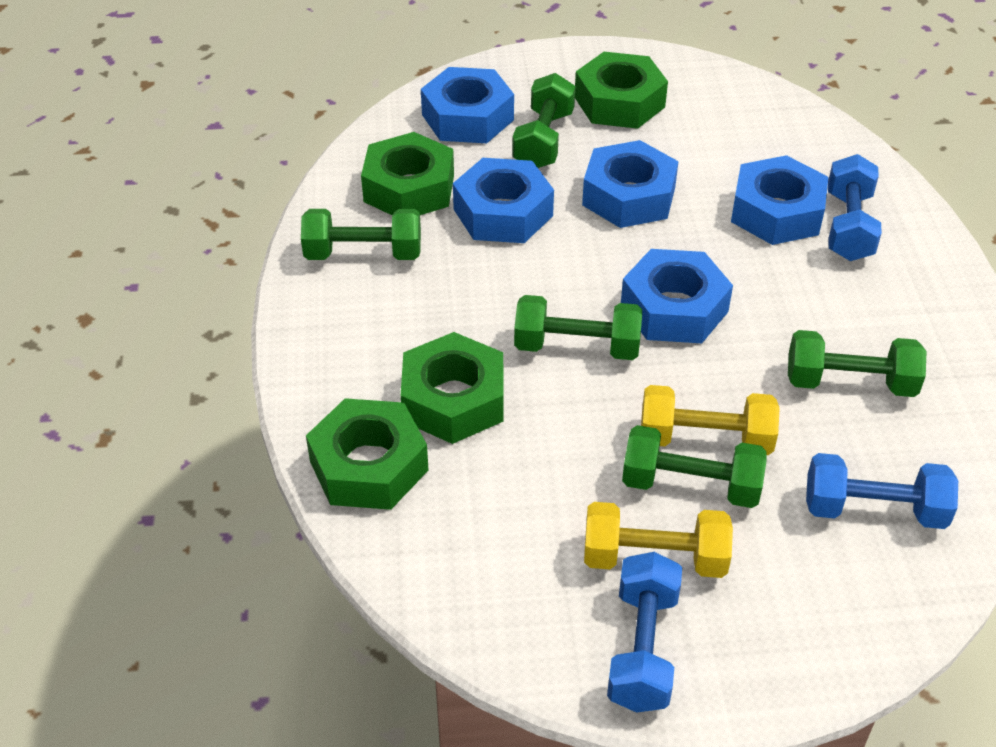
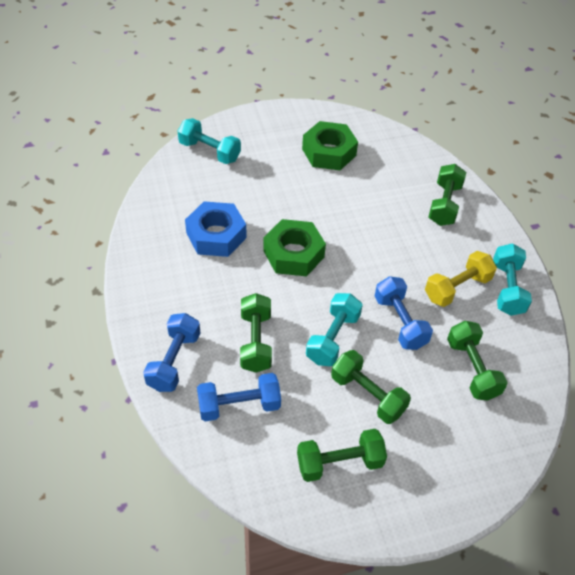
blue nut: [421,67,514,143] [453,158,554,243] [582,140,679,228] [621,249,733,343] [731,155,828,245] = 5 -> [185,201,247,257] = 1
green nut: [306,398,429,510] [361,132,454,216] [401,332,504,444] [575,52,668,129] = 4 -> [263,219,326,276] [302,121,358,170] = 2
turquoise dumbbell: none = 0 -> [178,118,241,164] [306,293,363,366] [493,243,532,316] = 3
yellow dumbbell: [584,502,733,578] [641,385,780,455] = 2 -> [425,251,497,307] = 1

